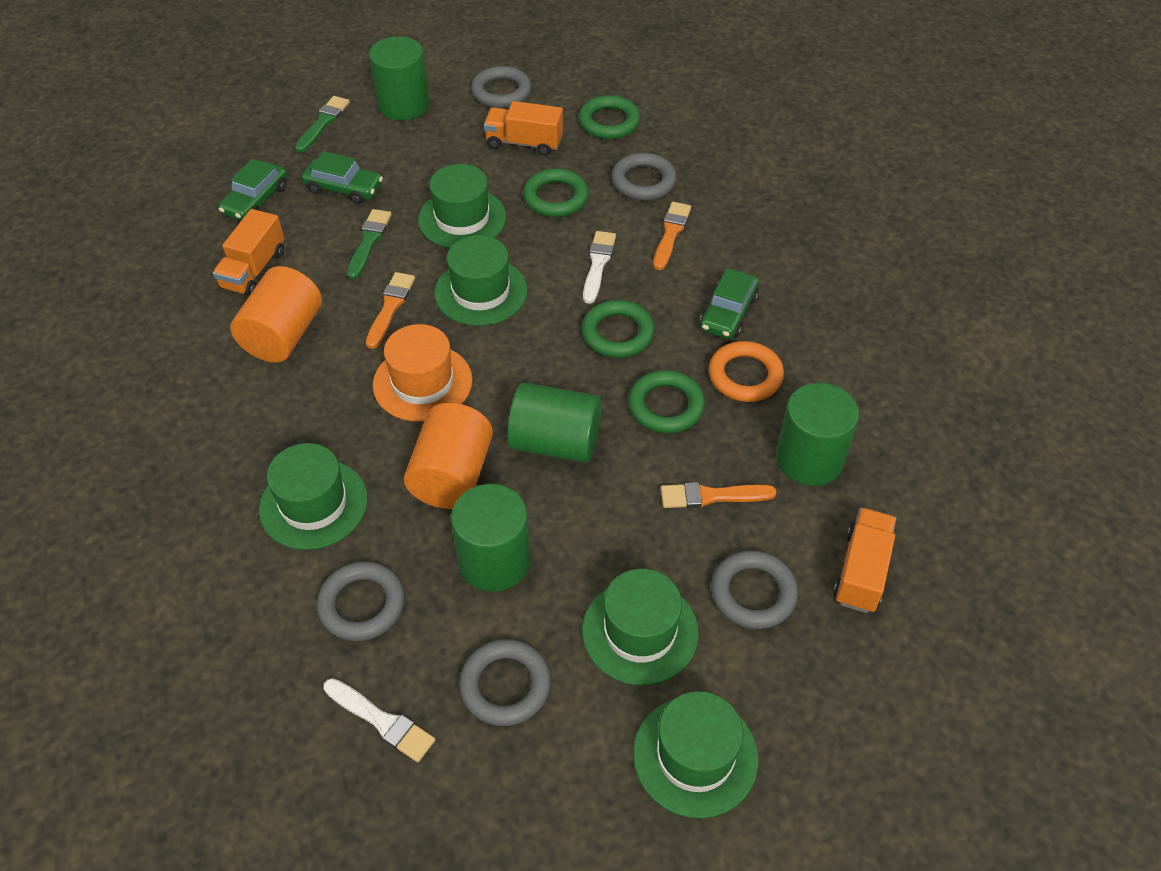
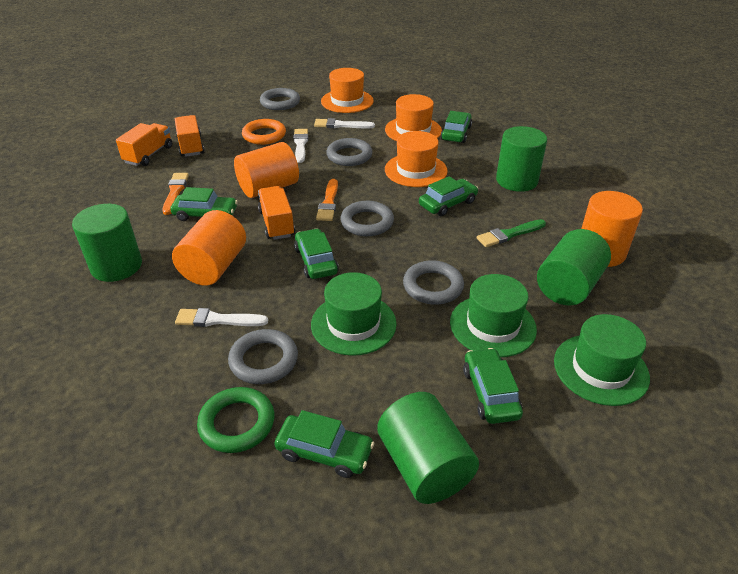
green brush: [295,96,350,153] [347,209,392,279] = 2 -> [477,219,546,247] = 1
green car: [218,159,287,221] [302,151,383,204] [700,268,759,339] = 3 -> [170,187,238,221] [274,410,374,478] [294,228,339,279] [419,176,478,216] [441,111,472,143] [463,348,523,424] = 6
green hat: [259,443,368,550] [418,164,506,248] [434,235,528,326] [582,569,699,685] [633,691,759,818] = 5 -> [311,272,397,356] [450,274,537,357] [554,314,650,406] = 3
green ring: [523,168,589,217] [579,95,640,139] [582,300,655,358] [628,370,705,433] = 4 -> [197,387,274,453] = 1
orange brush: [366,272,415,349] [653,202,691,270] [661,482,777,508] = 3 -> [163,173,189,215] [316,179,338,221] = 2
orange cylinder: [230,266,322,363] [404,403,493,509] = 2 -> [172,210,246,285] [234,142,299,198] [581,191,643,267] = 3
orange hat: [373,324,473,422] = 1 -> [321,68,374,113] [385,94,442,141] [385,131,448,187] = 3
white brush: [323,678,435,762] [583,231,616,304] = 2 -> [175,308,268,327] [294,129,308,163] [314,118,375,128] = 3

